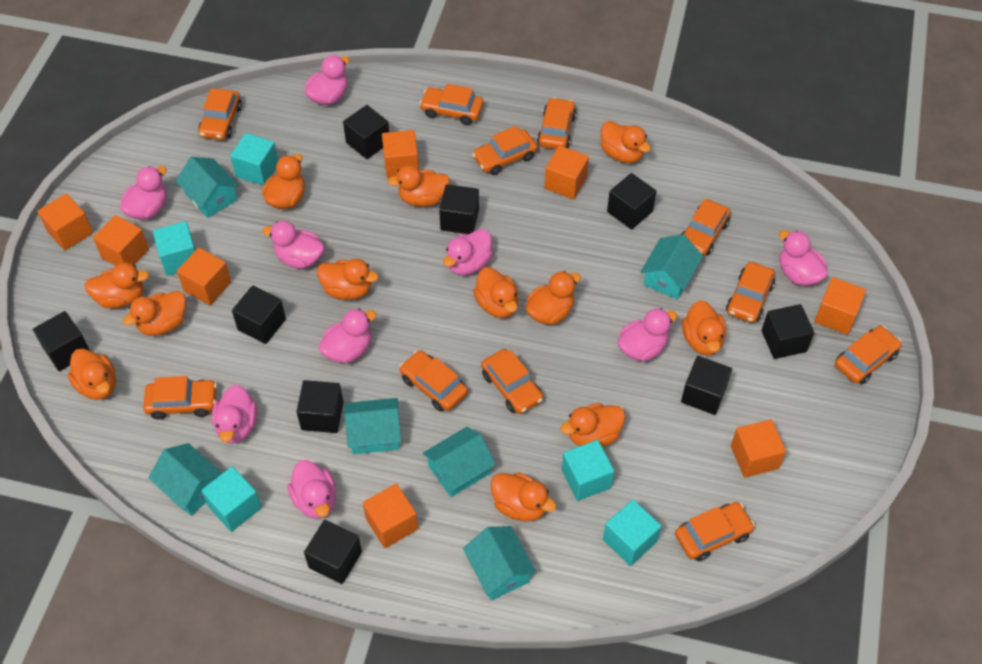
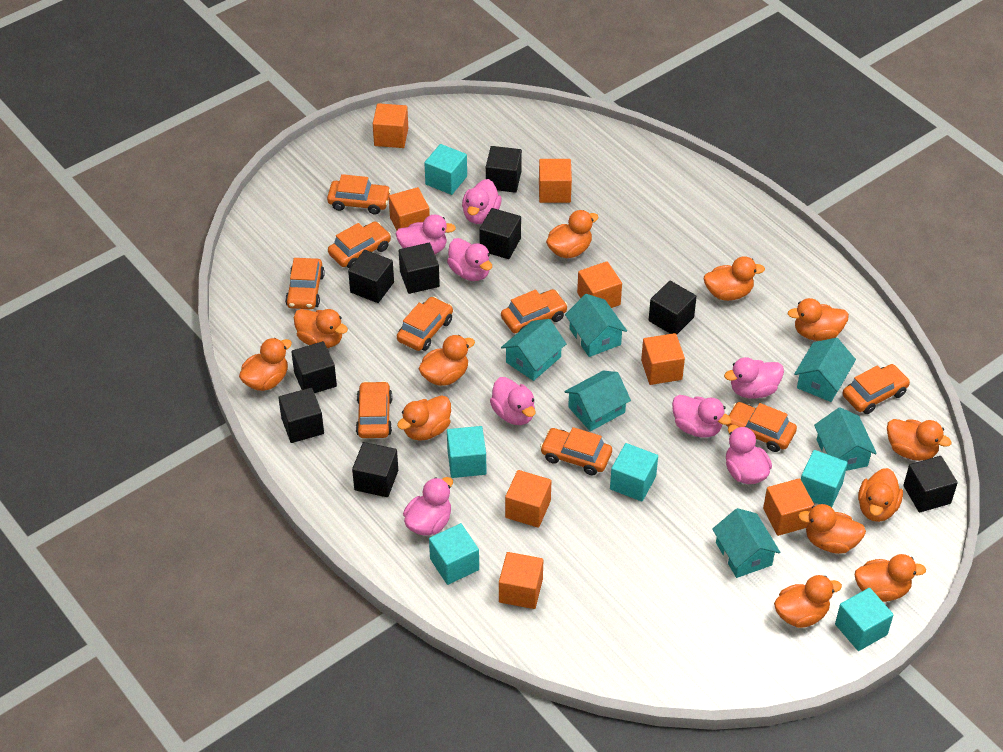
orange car: [143,376,217,420] [198,88,242,140] [400,350,468,411] [419,84,484,125] [472,126,537,175] [481,349,543,414] [537,97,576,149] [675,502,755,561] [681,199,730,256] [726,262,775,323] [835,326,902,384] = 11 -> [285,258,325,309] [327,174,391,214] [328,221,391,269] [356,381,393,438] [397,297,453,351] [501,289,568,333] [540,427,612,475] [726,402,797,452] [842,364,910,414] = 9
pink duck: [120,166,167,220] [212,385,257,444] [263,221,325,269] [288,460,337,519] [305,55,350,105] [318,309,376,363] [443,229,493,275] [618,308,677,362] [779,230,828,286] = 9 -> [395,215,456,254] [403,477,453,536] [447,238,492,281] [462,179,502,224] [490,377,536,425] [672,395,732,437] [724,357,784,399] [726,425,772,484] = 8
turquoise cube: [153,221,196,276] [201,466,262,532] [230,133,278,186] [562,440,614,501] [603,500,662,566] = 5 -> [425,144,467,195] [429,523,479,585] [447,426,486,478] [610,443,658,501] [801,450,848,508] [835,588,893,651] = 6

